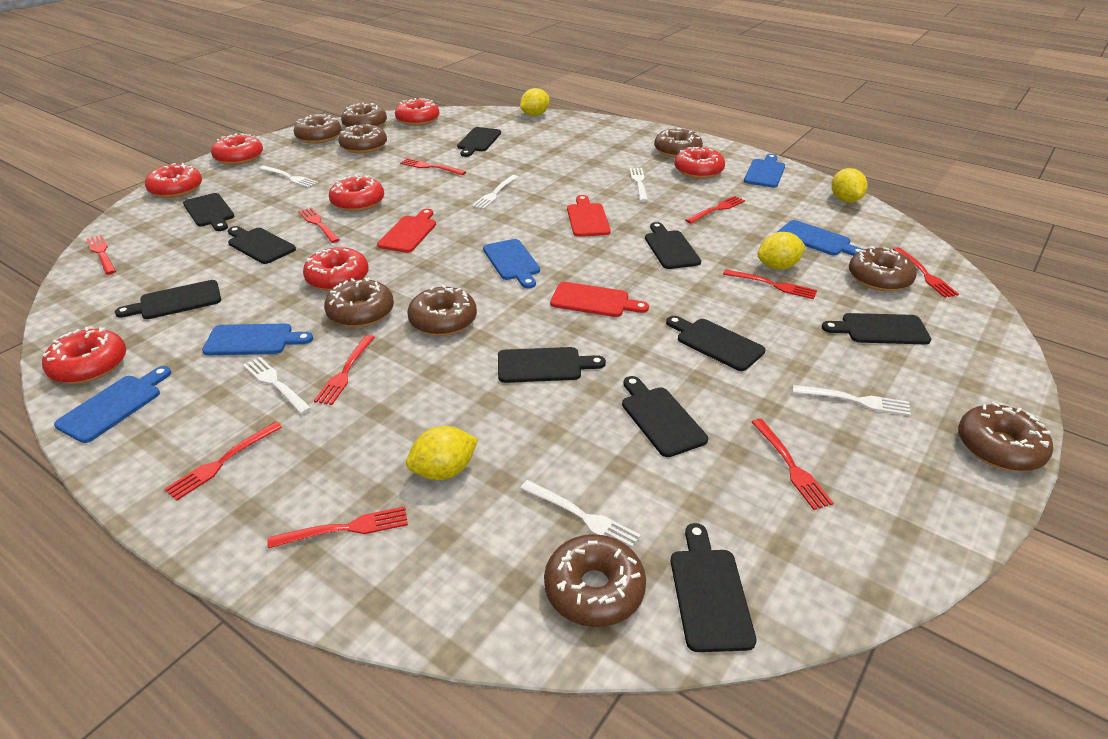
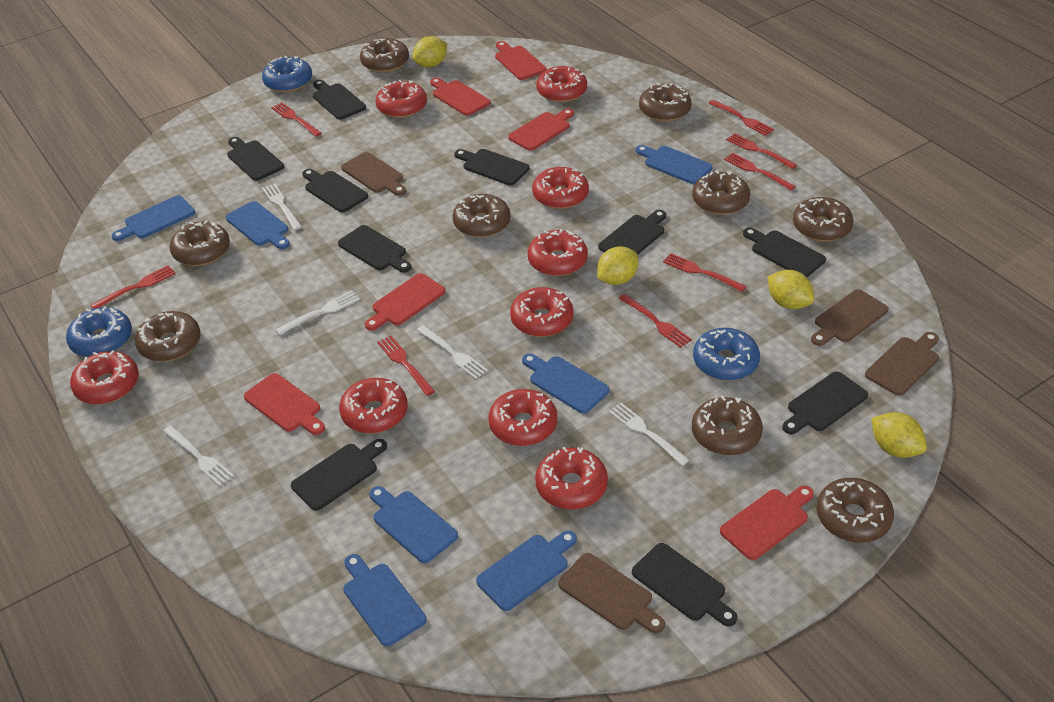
blue cutting board: [54,366,171,443] [202,323,313,355] [483,239,540,288] [744,154,785,188] [778,220,864,256] = 5 -> [112,195,195,241] [226,201,290,249] [343,554,427,646] [369,486,458,563] [476,530,577,611] [522,354,610,414] [636,145,713,184] = 7
blue donut: none = 0 -> [66,306,132,357] [262,56,312,92] [693,328,760,381] = 3
brown cutting board: none = 0 -> [341,152,406,196] [558,553,665,634] [811,289,889,346] [865,332,939,396] = 4
red cutting board: [377,209,436,253] [550,282,649,317] [567,195,611,237] = 3 -> [244,373,325,435] [365,273,445,331] [430,78,491,116] [495,41,547,80] [508,109,574,151] [720,486,814,560] = 6
red donut: [42,327,126,384] [145,163,202,198] [211,133,263,165] [303,247,369,291] [329,175,384,212] [395,98,439,126] [674,147,725,179] = 7 -> [70,350,139,405] [339,378,408,434] [375,80,427,118] [488,389,557,446] [510,287,574,337] [527,229,588,276] [532,167,589,209] [535,447,608,510] [536,66,587,102] = 9
red fork: [86,235,116,275] [164,422,282,501] [267,506,408,548] [298,207,340,243] [314,335,375,405] [400,158,466,175] [685,196,745,224] [723,269,817,299] [752,419,834,510] [893,247,959,298] = 10 -> [90,265,176,309] [271,102,322,137] [377,336,435,396] [618,294,692,348] [663,253,746,292] [709,100,774,136] [724,153,796,190] [726,133,797,169] = 8
white fork: [243,357,311,414] [259,166,318,188] [472,175,518,209] [520,480,641,547] [629,168,648,202] [793,385,911,416] = 6 -> [163,425,234,486] [262,183,302,230] [275,290,360,335] [417,325,488,379] [609,403,689,466] = 5

